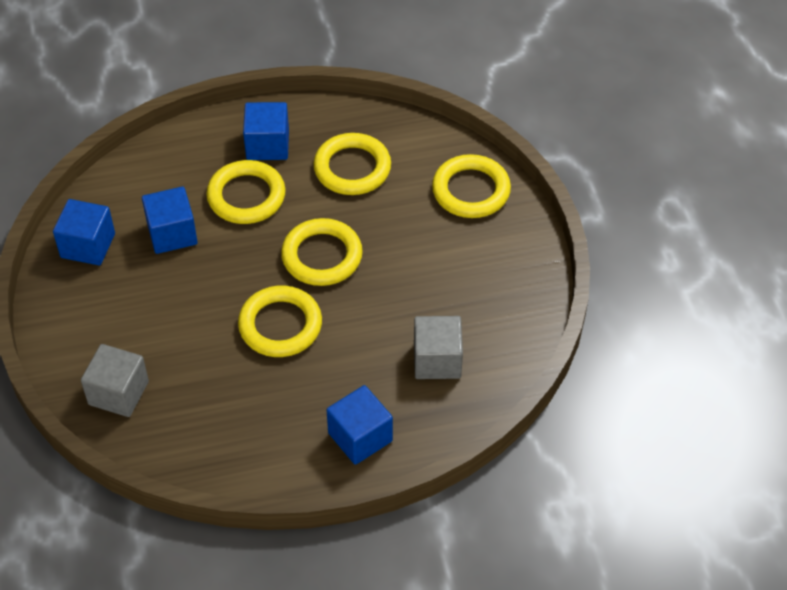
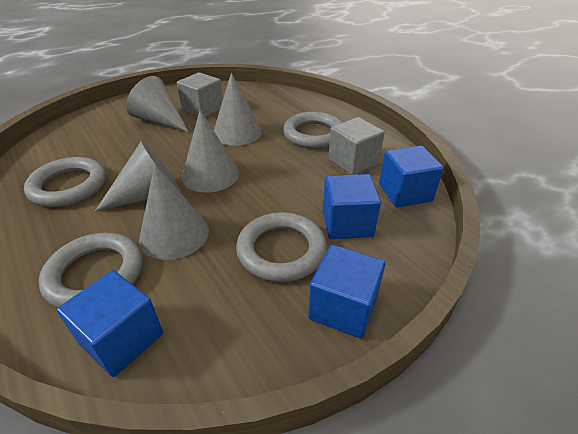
grey cone: none = 0 -> [95,140,181,211] [126,76,188,132] [139,164,209,260] [182,110,239,192] [214,73,262,146] = 5
grey ring: none = 0 -> [24,157,106,207] [39,233,143,308] [236,212,327,282] [283,112,342,149] = 4
yellow ring: [206,160,286,224] [238,286,322,357] [281,218,363,286] [313,133,391,195] [432,154,511,218] = 5 -> none = 0

